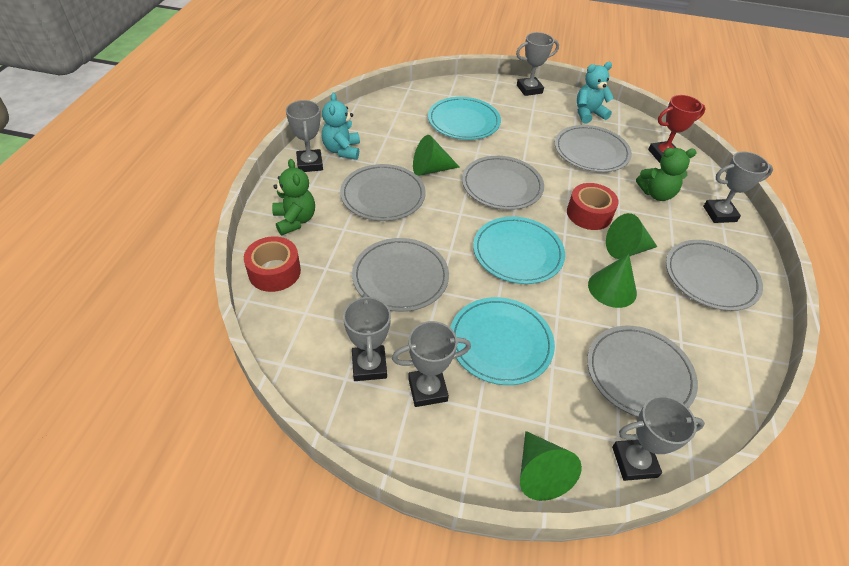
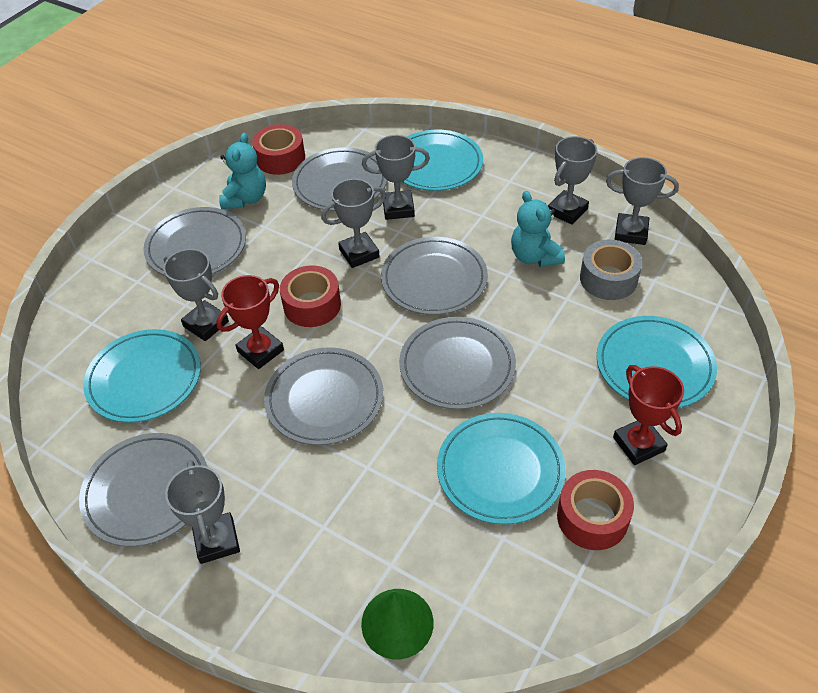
green cone: [413,135,459,176] [520,431,582,501] [588,254,637,308] [606,213,657,259] = 4 -> [361,589,434,660] = 1
green teddy bear: [272,159,315,235] [636,148,697,201] = 2 -> none = 0
grey tape: none = 0 -> [580,239,642,300] = 1
red tape: [244,236,301,292] [567,183,619,230] = 2 -> [252,124,305,175] [280,265,341,327] [557,470,634,550] = 3
red trophy: [648,95,706,163] = 1 -> [216,275,284,369] [613,365,684,465] = 2
turquoise plate: [428,97,501,140] [450,297,555,385] [473,217,565,284] = 3 -> [83,329,201,423] [403,130,483,191] [437,413,566,525] [597,316,717,408] = 4

